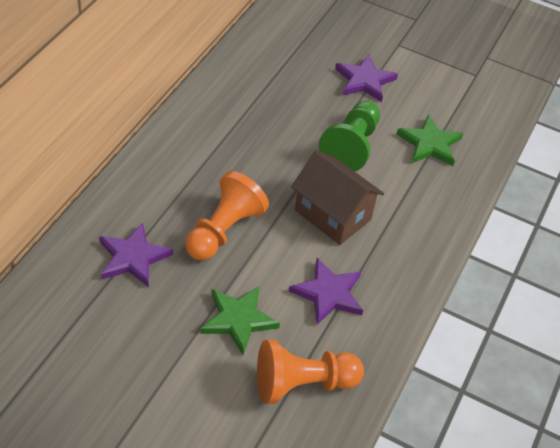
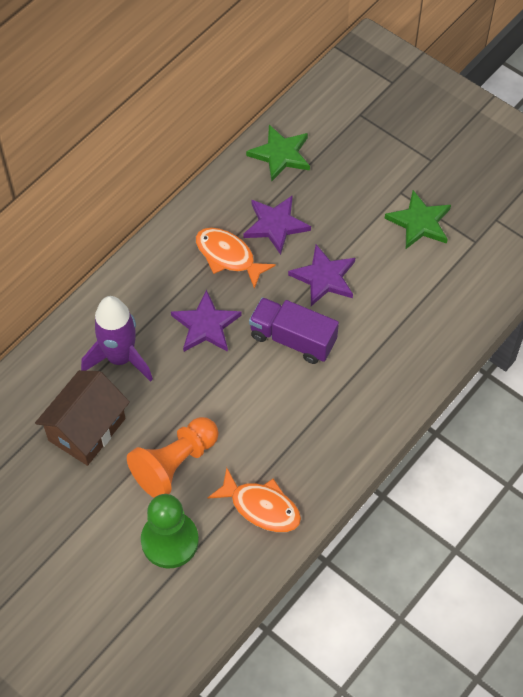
orange fish: none = 0 -> [196,228,276,289] [207,468,301,532] = 2
orange pawn: [185,171,269,261] [257,340,364,404] = 2 -> [127,417,219,498] = 1
purple rocket: none = 0 -> [81,296,153,382] = 1
purple truck: none = 0 -> [249,297,339,364] = 1

